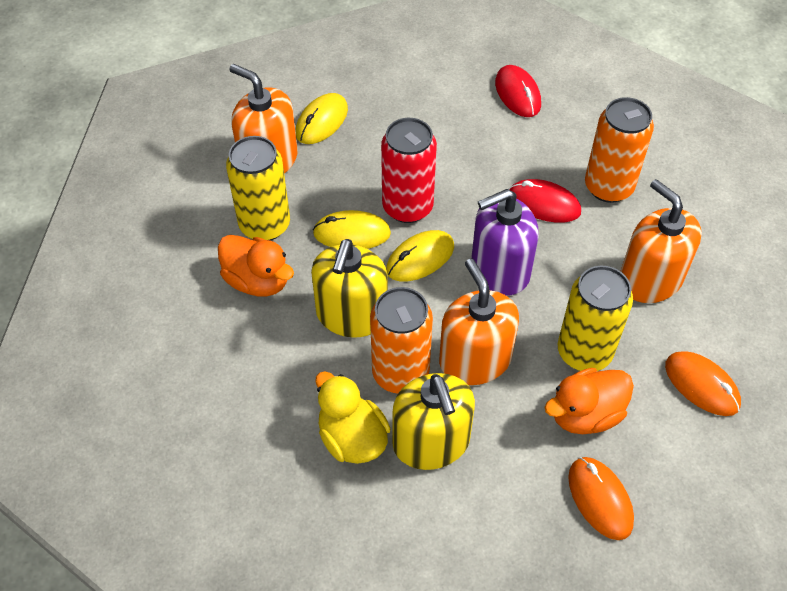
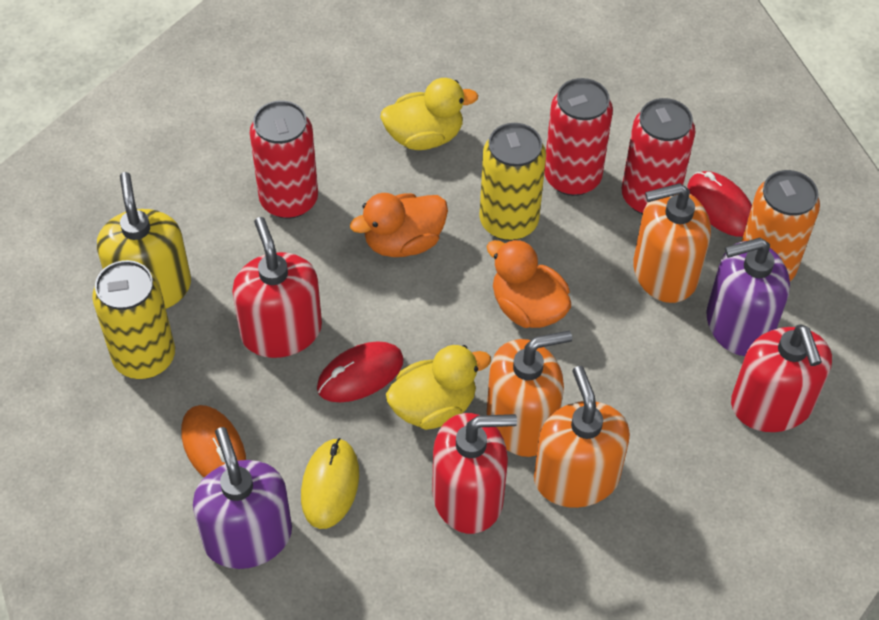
orange can: [370,287,433,394] [585,97,654,203] = 2 -> [741,170,820,281] = 1
orange mouse: [568,457,634,540] [665,351,741,416] = 2 -> [181,405,246,477] = 1
purple soap dispenser: [471,189,539,295] = 1 -> [193,427,292,569] [706,238,790,356] = 2
red can: [381,118,437,223] = 1 -> [250,100,318,219] [544,78,613,196] [622,98,695,214] = 3
red soap dispenser: none = 0 -> [232,217,322,358] [432,413,517,534] [731,324,832,432] = 3
yellow duck: [315,371,390,464] = 1 -> [380,78,478,150] [386,345,491,430] = 2
yellow mouse: [295,93,348,144] [313,210,391,249] [386,230,454,281] = 3 -> [301,438,359,529] = 1
yellow soap dispenser: [311,239,388,337] [393,373,475,470] = 2 -> [97,172,191,309] = 1

